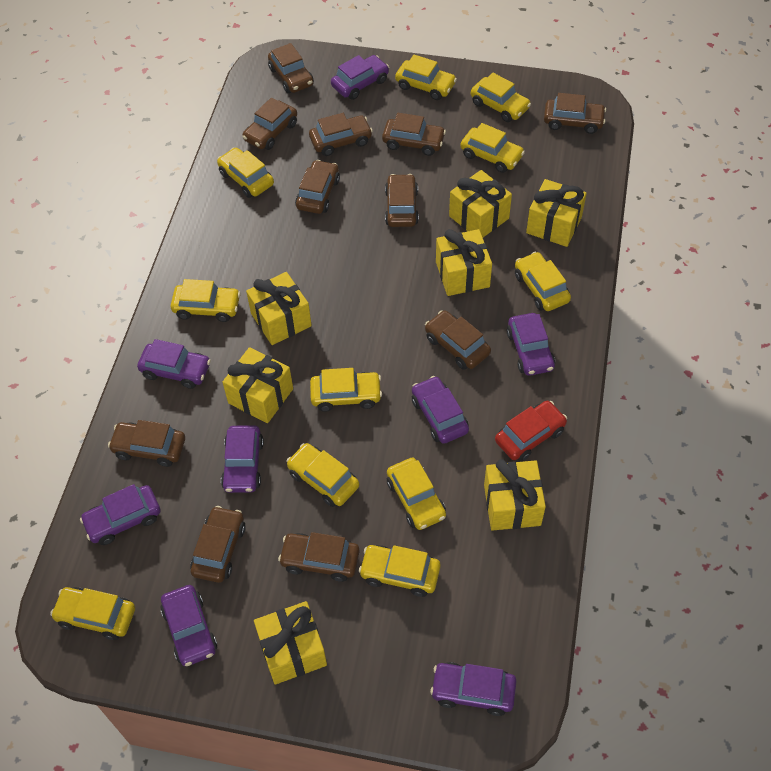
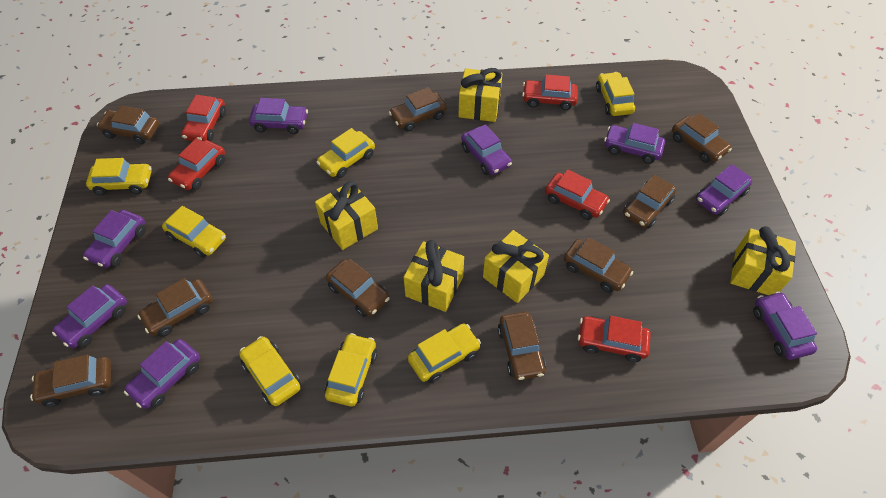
brown car: [108,420,185,467] [190,506,246,583] [242,97,297,150] [268,43,314,93] [278,532,360,582] [295,160,340,214] [309,113,373,156] [382,113,446,156] [385,174,419,227] [425,310,491,370] [544,93,606,134] = 11 -> [30,354,111,407] [97,106,159,144] [137,278,213,337] [326,259,390,317] [389,87,447,132] [498,312,546,380] [564,237,633,293] [623,175,676,228] [672,113,732,163] = 9
red car: [495,401,567,462] = 1 -> [168,138,225,190] [181,95,226,141] [522,75,578,110] [545,170,610,220] [578,316,651,362] = 5
yellow car: [50,587,135,640] [171,279,241,322] [217,148,274,198] [286,443,359,507] [310,368,382,412] [359,545,441,597] [387,458,446,530] [395,55,457,100] [460,123,525,173] [471,73,531,122] [515,252,571,311] = 11 -> [86,158,152,195] [162,206,226,258] [239,336,301,406] [316,128,375,178] [325,333,377,407] [408,323,481,383] [596,72,635,116] = 7
yellow gift: [222,347,293,423] [246,272,312,345] [254,601,327,684] [436,229,492,296] [449,170,512,237] [484,459,546,531] [526,179,587,247] = 7 -> [315,181,378,250] [404,240,464,312] [458,68,502,122] [483,230,549,303] [730,226,796,295] = 5

